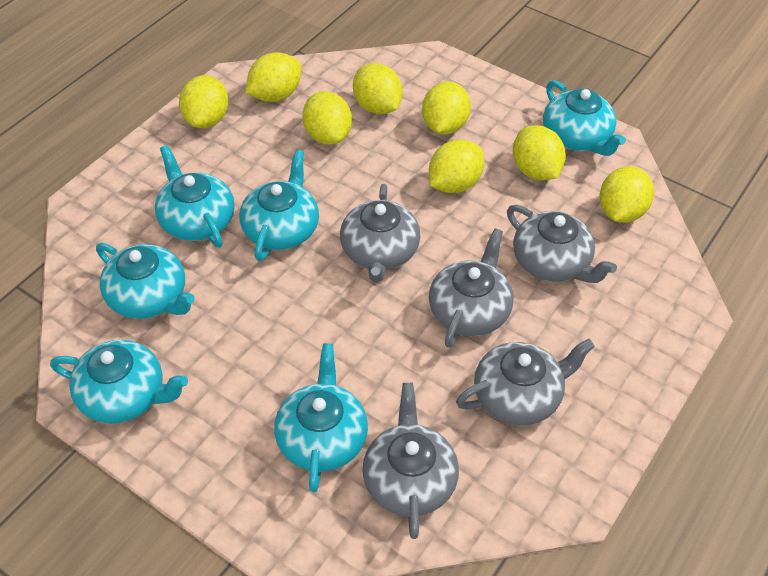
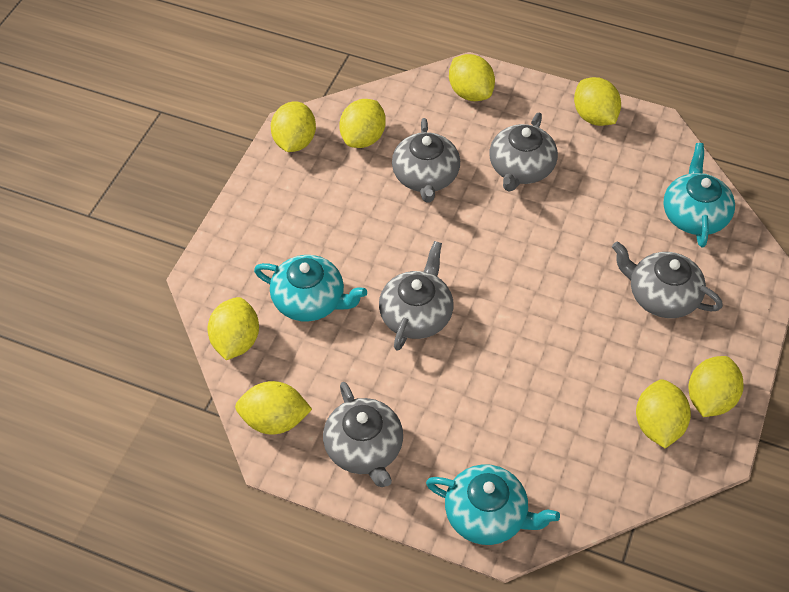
turquoise teapot: [50,340,188,424] [96,243,195,319] [155,145,235,248] [239,150,319,261] [274,343,368,492] [543,80,626,156] = 6 -> [254,255,367,322] [426,464,560,545] [663,143,735,247] = 3

